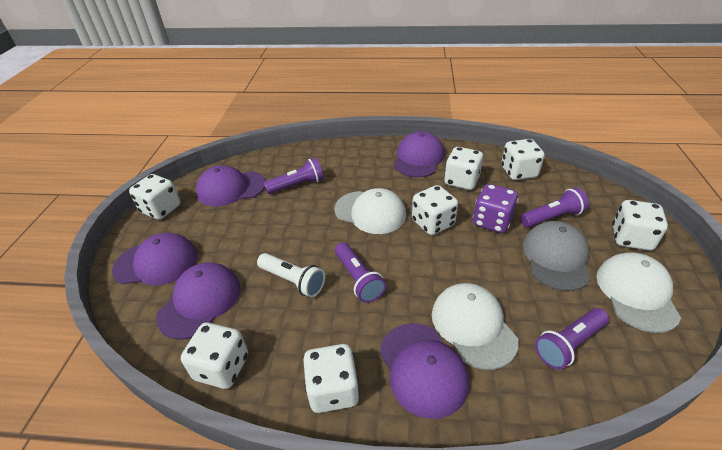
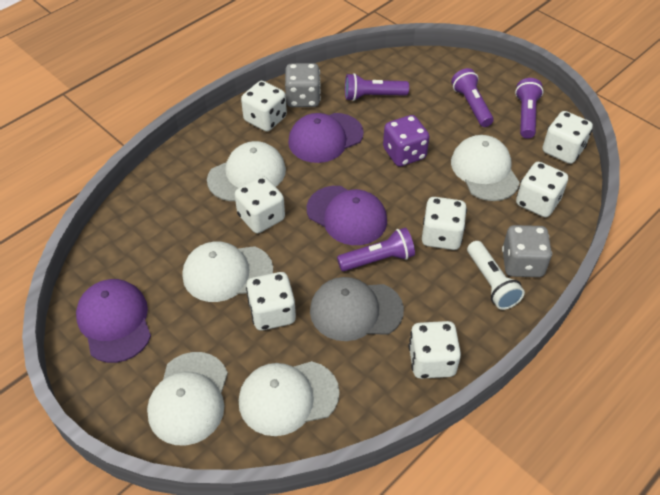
grey dice: none = 0 -> [285,63,321,107] [502,225,552,277] = 2
purple cap: [112,233,197,285] [156,262,240,340] [196,165,265,206] [380,323,469,419] [394,131,444,177] = 5 -> [76,279,151,363] [288,113,364,163] [307,186,387,245] = 3
white cap: [334,188,406,234] [432,283,519,370] [596,252,681,333] = 3 -> [147,352,228,445] [183,242,273,302] [207,141,286,201] [239,361,339,436] [451,135,520,201] = 5

